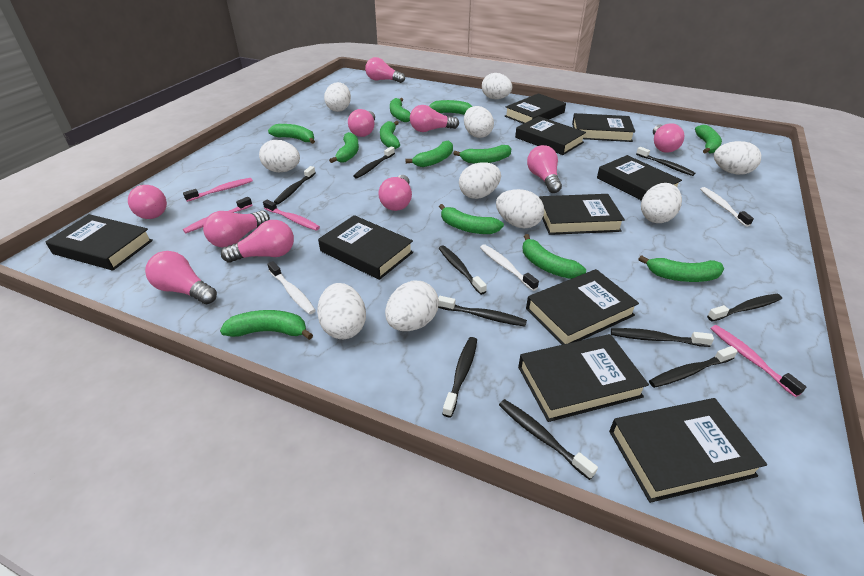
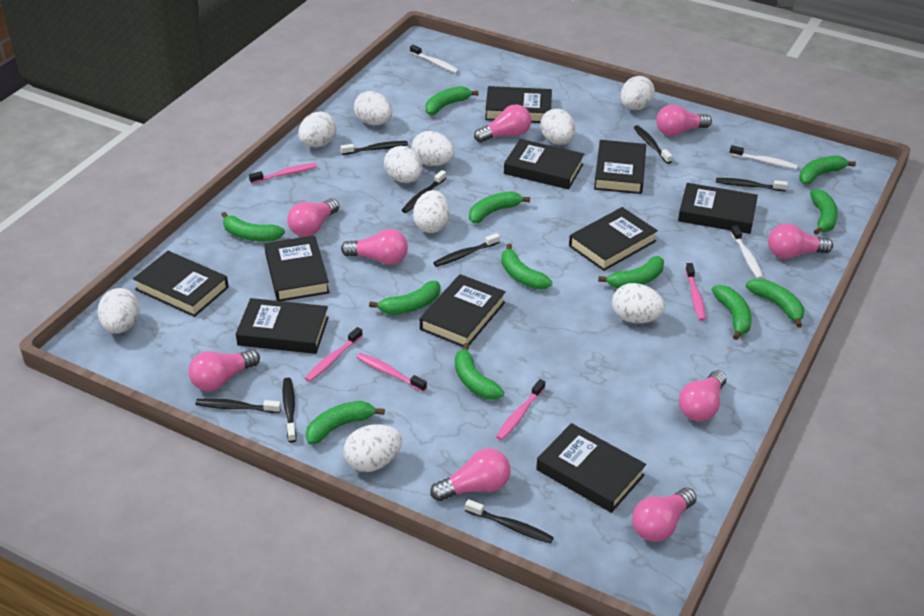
black toothbrush: [274,166,316,205] [353,146,395,179] [438,296,527,326] [439,245,487,295] [442,337,477,417] [499,399,598,480] [611,328,714,347] [636,147,695,176] [649,346,738,388] [707,294,782,322] = 10 -> [195,398,281,413] [283,378,297,443] [341,141,408,155] [402,170,446,213] [433,233,500,267] [465,499,554,544] [634,125,672,164] [716,178,788,192] = 8
pink light bulb: [128,185,167,219] [145,251,217,304] [203,210,270,247] [221,220,294,263] [348,109,375,137] [365,57,405,83] [378,175,412,211] [410,105,459,132] [527,145,562,193] [653,123,684,153] = 10 -> [188,349,260,391] [287,198,339,237] [341,229,408,265] [430,448,510,501] [474,105,531,142] [632,488,697,542] [656,105,712,136] [679,370,726,422] [768,224,833,259] = 9
pink toothbrush: [183,178,253,202] [183,197,252,233] [263,200,320,230] [711,325,806,397] = 4 -> [249,163,317,184] [305,327,363,382] [356,353,427,392] [496,379,545,441] [685,263,706,321] = 5

